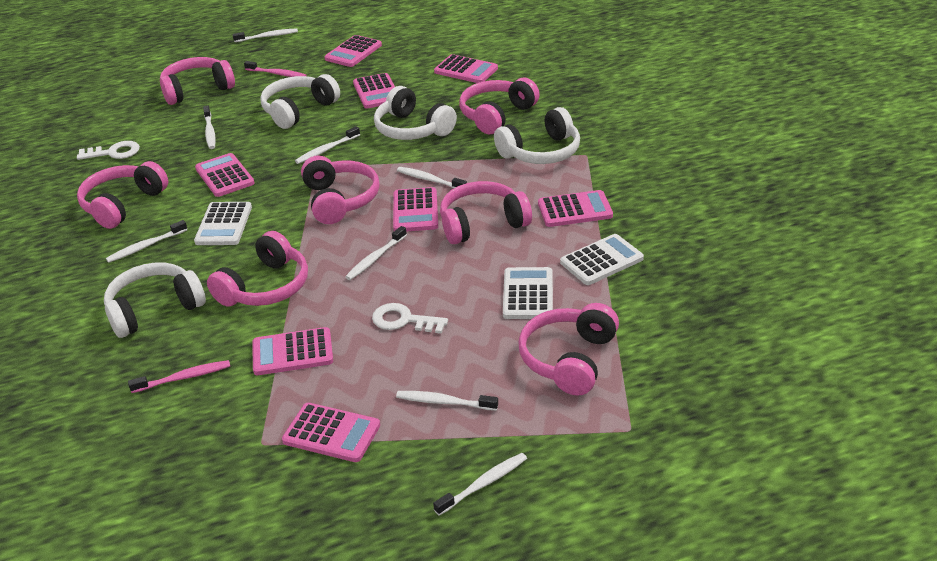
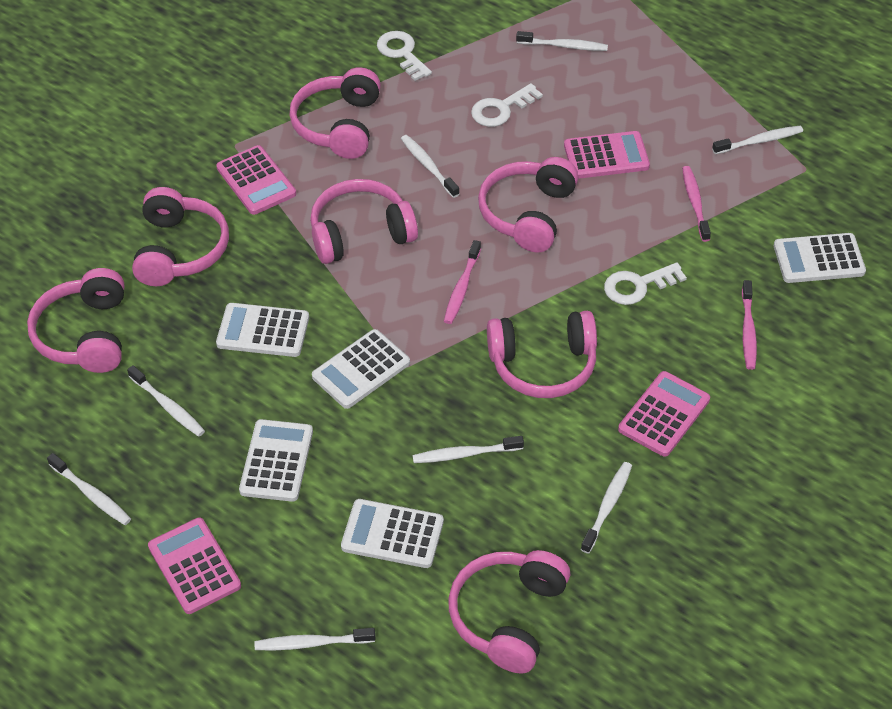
pink calculator: [195,153,255,197] [252,327,333,375] [282,403,380,462] [324,35,382,67] [353,73,395,109] [393,187,438,232] [434,54,498,83] [538,190,613,227] = 8 -> [148,518,241,614] [216,145,296,215] [564,131,650,179] [618,371,710,457] = 4
pink toothbrush: [128,360,230,393] [244,61,307,77] = 2 -> [444,240,481,324] [682,166,711,242] [742,280,757,370] = 3
white calculator: [194,202,252,245] [503,267,553,319] [560,234,644,285] = 3 -> [216,303,309,357] [239,419,313,502] [312,329,410,409] [341,499,444,568] [774,233,866,283] = 5
white headphones: [104,262,206,338] [260,74,340,129] [374,86,457,140] [494,107,580,164] = 4 -> none = 0
white key: [77,141,140,160] [372,303,448,334] = 2 -> [377,31,432,81] [471,83,543,127] [604,262,687,305] = 3

